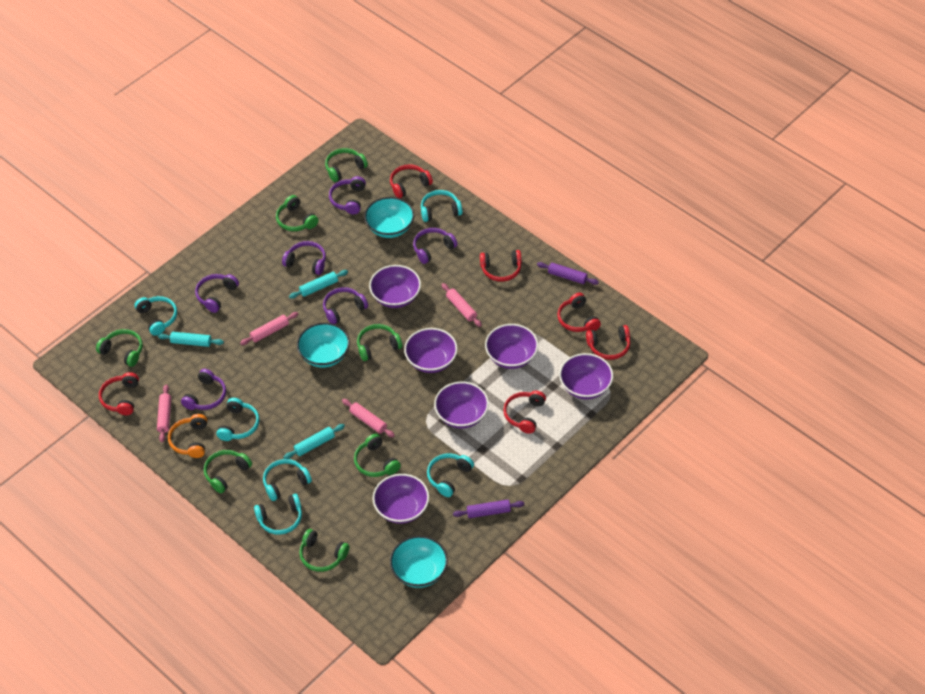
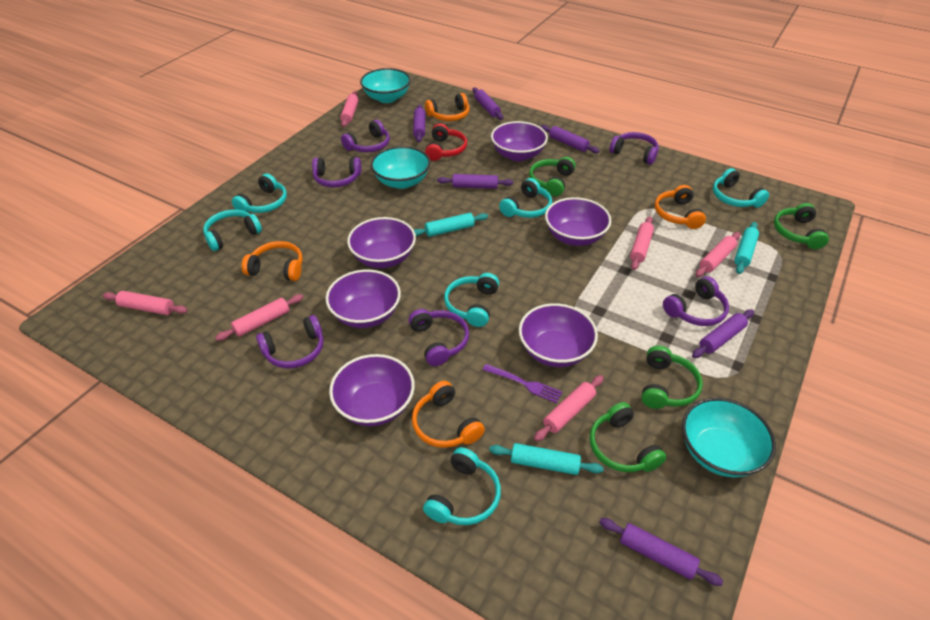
green headphones: [96,329,143,367] [204,450,252,493] [276,195,319,231] [299,529,349,572] [325,148,368,182] [354,434,401,477] [357,324,402,361] = 7 -> [529,157,576,196] [589,402,666,472] [641,345,703,409] [774,203,829,249] = 4
orange headphones: [168,414,207,458] = 1 -> [242,241,303,281] [412,381,485,448] [425,93,469,121] [655,185,706,229] = 4
pink rolling pin: [157,384,171,442] [240,312,298,345] [342,399,395,437] [441,283,482,327] = 4 -> [103,291,188,315] [215,294,303,341] [340,91,359,127] [534,375,604,441] [630,216,654,270] [696,232,740,277] = 6
purple fork: none = 0 -> [483,364,562,403] = 1
purple rolling pin: [453,500,524,518] [537,262,599,285] = 2 -> [413,105,426,142] [437,174,513,189] [472,87,503,120] [540,125,599,153] [599,518,723,586] [692,309,754,358] = 6
red headphones: [99,372,139,415] [390,164,433,198] [480,250,522,282] [503,391,546,434] [557,293,601,332] [586,325,630,360] = 6 -> [425,123,467,161] = 1

